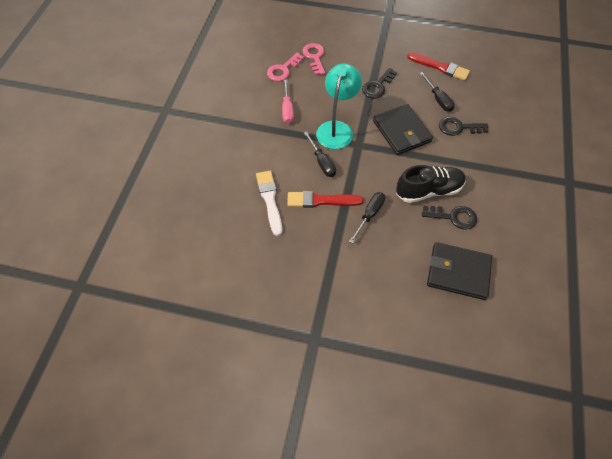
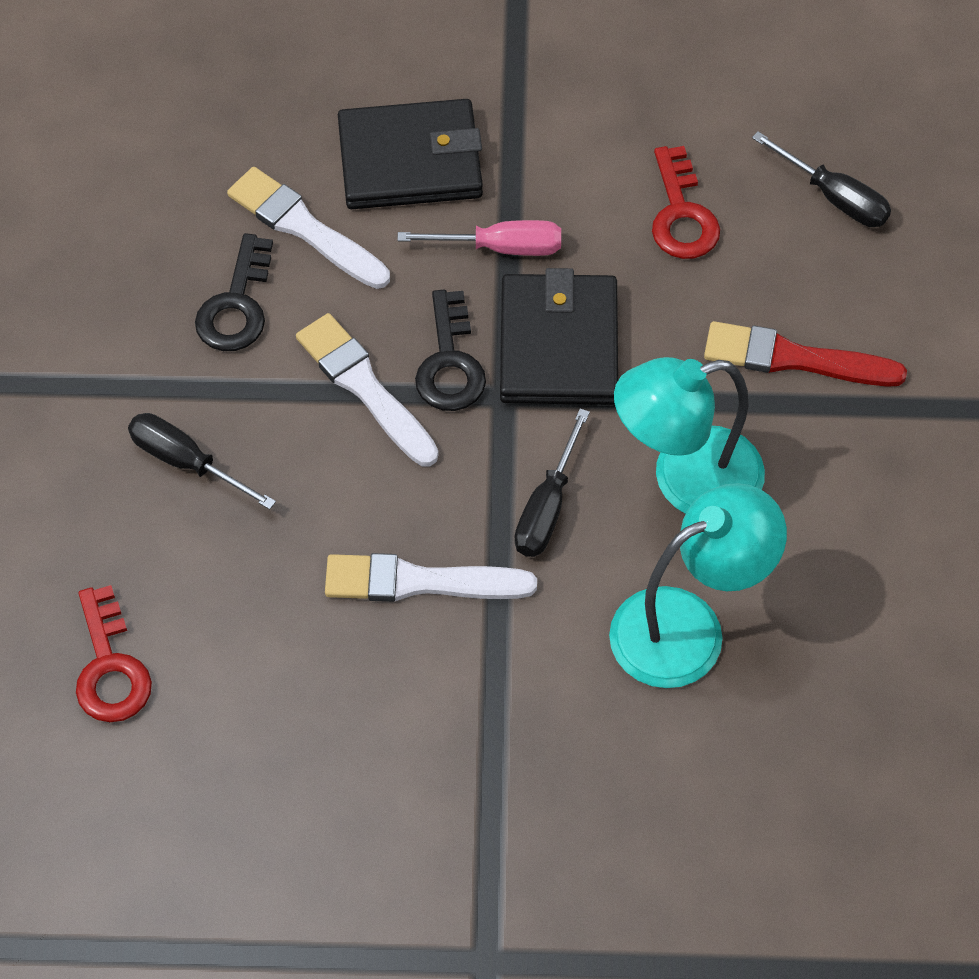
black key: [362,68,397,99] [422,206,477,229] [439,117,488,136] = 3 -> [195,233,273,351] [415,290,486,411] = 2
black shoe: [396,165,466,203] = 1 -> none = 0
pink key: [267,52,304,81] [302,43,325,75] = 2 -> none = 0
red brush: [287,191,364,208] [407,52,470,81] = 2 -> [704,321,907,387] = 1
red key: none = 0 -> [76,585,152,722] [652,146,720,259] = 2
turquoise lamp: [316,64,362,149] = 1 -> [609,483,787,688] [614,357,765,514] = 2
white brush: [256,171,282,236] = 1 -> [227,167,390,289] [296,313,439,466] [325,553,537,602] = 3

